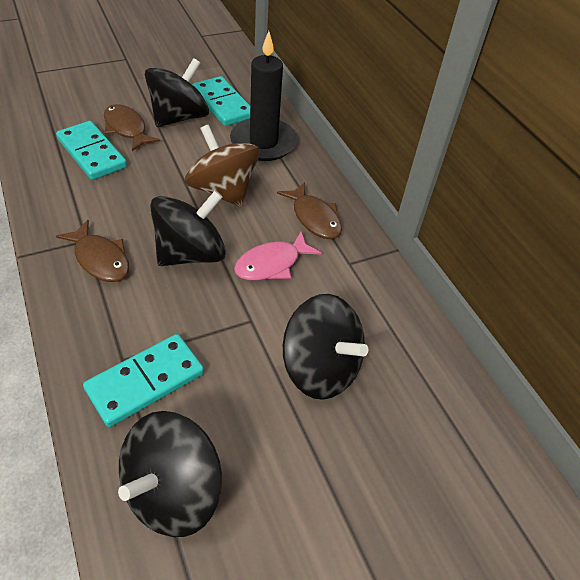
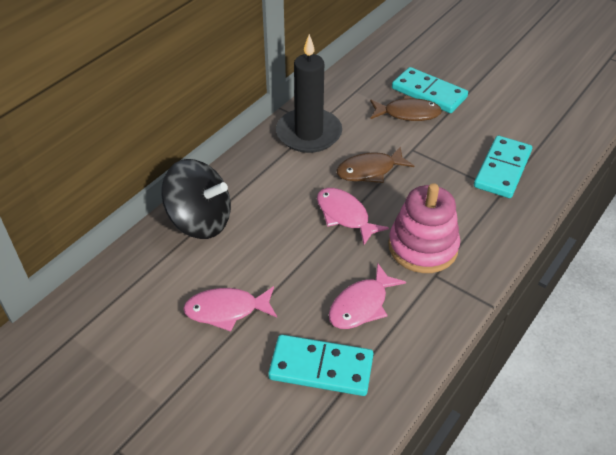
black spinning top: [118,411,222,537] [145,58,209,127] [150,191,226,266] [283,294,368,400] = 4 -> [161,159,231,239] = 1
brown fish: [56,220,129,282] [104,104,160,151] [277,182,342,239] = 3 -> [336,146,414,183] [370,95,442,121] = 2
brown spinning top: [184,124,260,207] = 1 -> none = 0
pink fish: [234,231,321,281] = 1 -> [183,286,277,332] [317,188,389,245] [329,264,406,329] = 3
pink stacking toy: none = 0 -> [388,183,460,273] = 1

